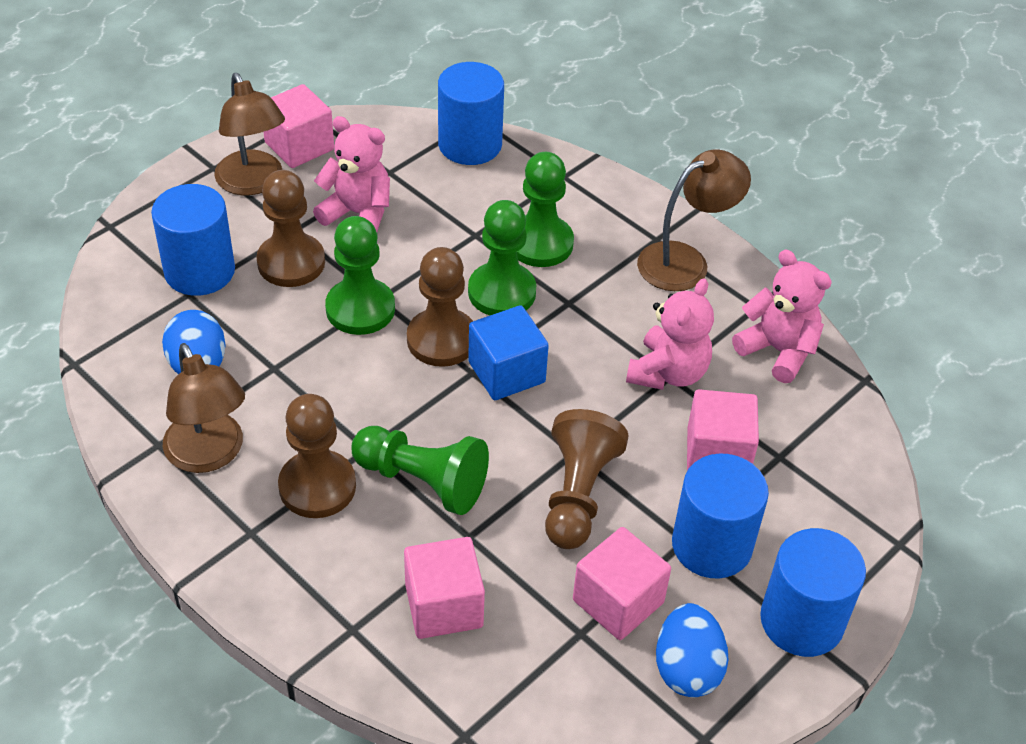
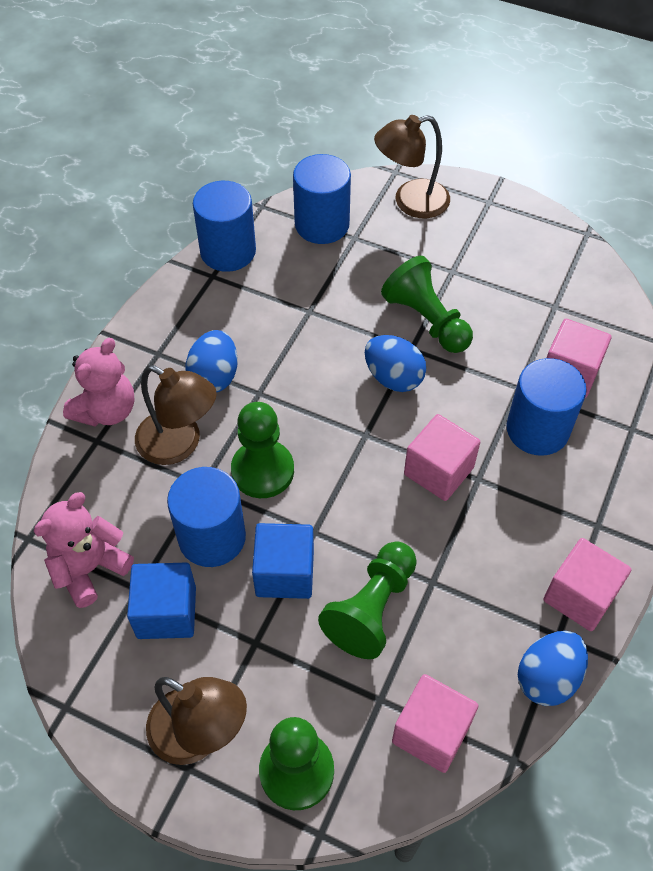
blue cube: [468,305,549,400] = 1 -> [127,563,196,639] [252,523,314,599] = 2
blue egg: [162,310,225,374] [656,603,729,697] = 2 -> [186,330,238,392] [365,335,426,392] [518,631,588,706] = 3
brown pawn: [256,170,325,287] [278,394,356,518] [407,247,473,367] [545,409,629,549] = 4 -> none = 0
pink teddy bear: [313,116,390,232] [626,278,714,390] [732,250,832,383] = 3 -> [34,492,134,608] [63,338,135,426] = 2

